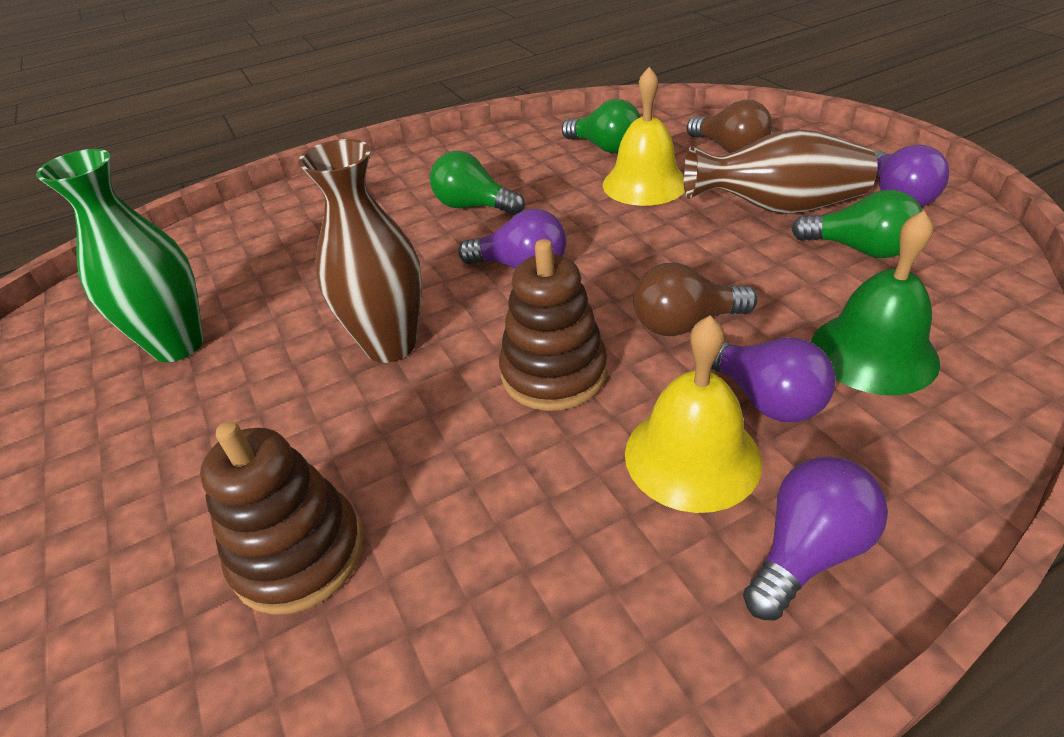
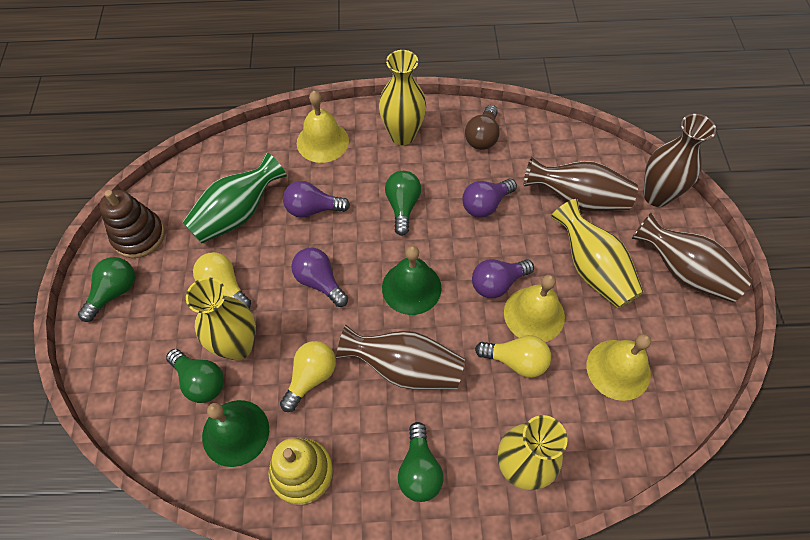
brown light bulb: [633,263,758,336] [687,100,772,153] = 2 -> [465,105,500,150] = 1
brown stacking toy: [200,421,363,615] [499,239,607,411] = 2 -> [99,190,165,258] = 1
brown vase: [298,139,422,363] [684,129,877,214] = 2 -> [336,325,465,390] [523,157,638,211] [631,213,752,302] [643,114,716,207] = 4
green bell: [811,210,940,395] = 1 -> [202,400,269,467] [382,246,441,315] = 2
green light bulb: [430,151,525,215] [562,99,641,153] [791,190,922,258] = 3 -> [78,257,135,322] [166,349,224,403] [385,171,421,236] [398,422,444,502] = 4
yellow bell: [603,67,685,206] [625,316,762,513] = 2 -> [297,91,349,163] [504,275,565,342] [587,334,651,401] = 3
yellow light bulb: none = 0 -> [193,252,251,308] [280,341,336,412] [475,335,551,378] = 3
yellow stacking toy: none = 0 -> [268,438,333,506] = 1
yellow vase: none = 0 -> [186,277,256,360] [379,50,426,145] [498,415,568,490] [551,199,644,308] = 4

